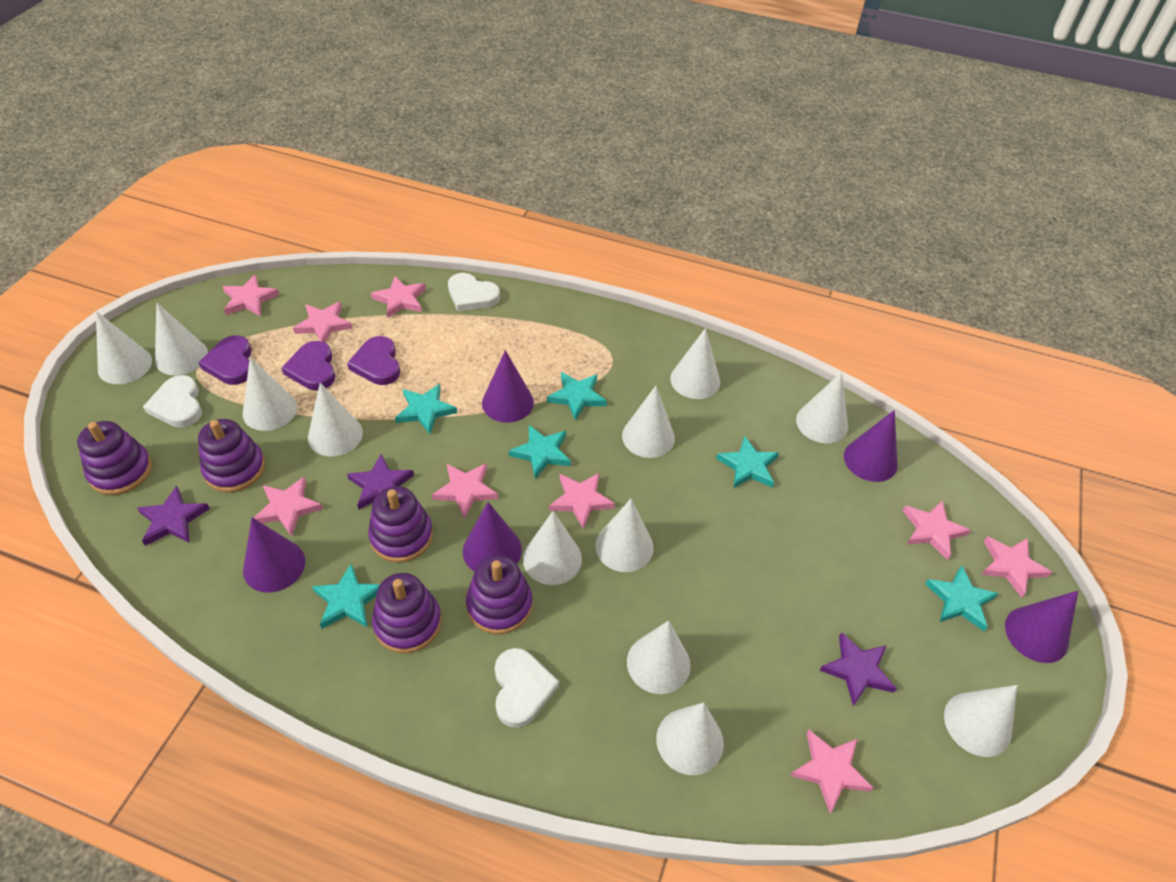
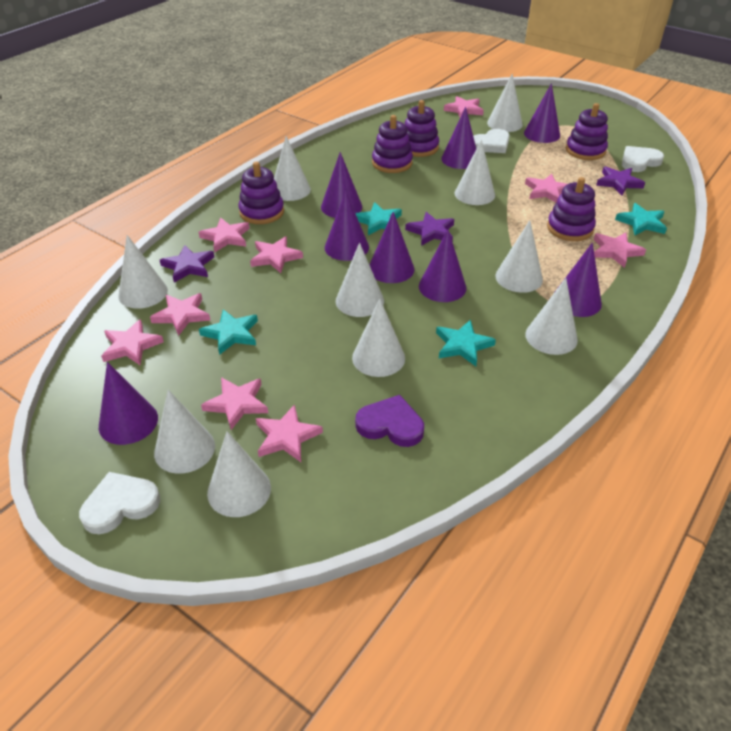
purple cone: [243,517,305,593] [463,502,522,572] [482,350,534,423] [844,410,898,482] [1005,591,1078,663] = 5 -> [99,362,158,445] [321,152,362,218] [325,191,369,261] [369,212,414,283] [419,229,467,302] [441,107,476,169] [524,83,560,143] [556,243,602,317] = 8
purple heart: [198,335,252,385] [281,341,335,390] [347,336,400,385] = 3 -> [355,395,424,447] = 1
turquoise star: [312,564,380,629] [395,384,457,434] [509,425,571,479] [547,372,607,420] [716,436,779,489] [925,566,999,631] = 6 -> [199,309,258,355] [355,202,402,235] [436,320,496,366] [615,203,667,235] = 4
white cone: [96,311,152,384] [155,303,208,375] [243,357,297,431] [308,383,363,456] [523,511,582,585] [595,499,654,572] [622,386,675,458] [627,620,691,694] [656,702,724,775] [670,328,720,399] [796,372,848,443] [944,685,1017,757] = 12 -> [118,235,168,309] [154,390,215,474] [207,431,271,517] [274,136,311,201] [336,243,384,317] [352,298,405,377] [455,140,495,205] [487,74,523,132] [495,220,543,293] [525,278,578,355] = 10

